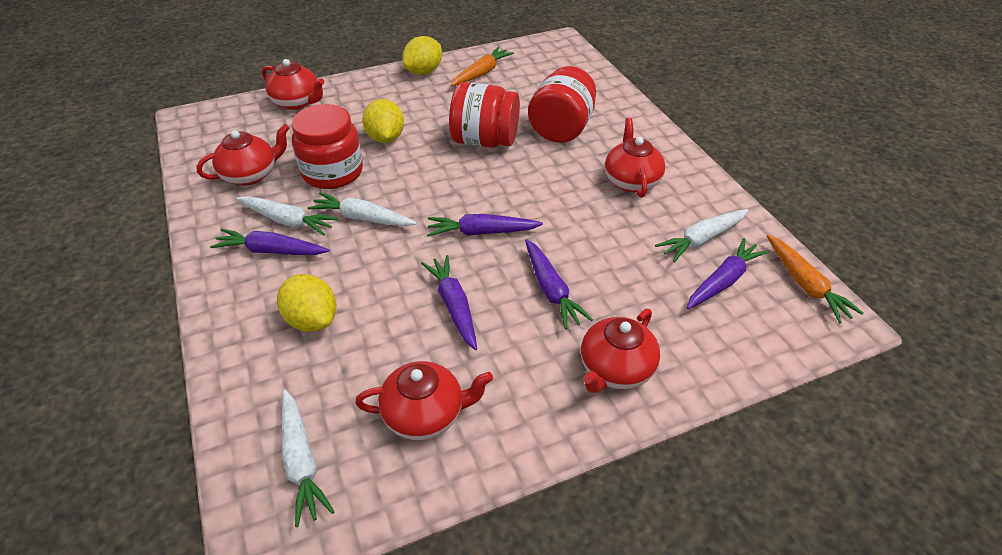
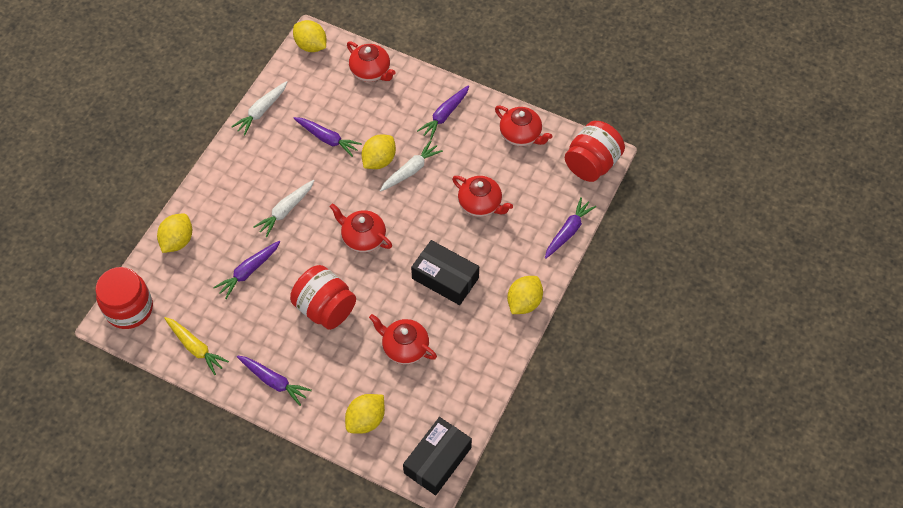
black box: none = 0 -> [403,417,472,495] [411,240,479,305] = 2
orange carrot: [451,47,514,86] [767,235,863,323] = 2 -> none = 0
white carrot: [236,196,338,236] [282,389,335,527] [308,192,417,226] [655,209,749,262] = 4 -> [231,81,287,136] [254,180,315,237] [380,140,443,192] = 3
yellow carrot: none = 0 -> [164,317,229,375] = 1
yellow lemon: [277,274,336,332] [362,99,404,143] [402,36,442,75] = 3 -> [157,213,192,253] [293,20,326,52] [345,394,385,434] [361,135,396,169] [507,276,543,314] = 5

